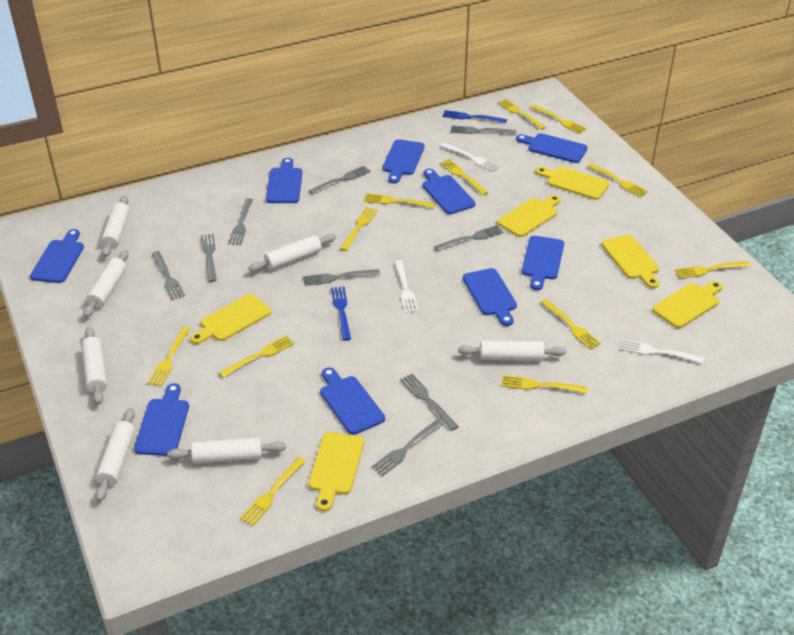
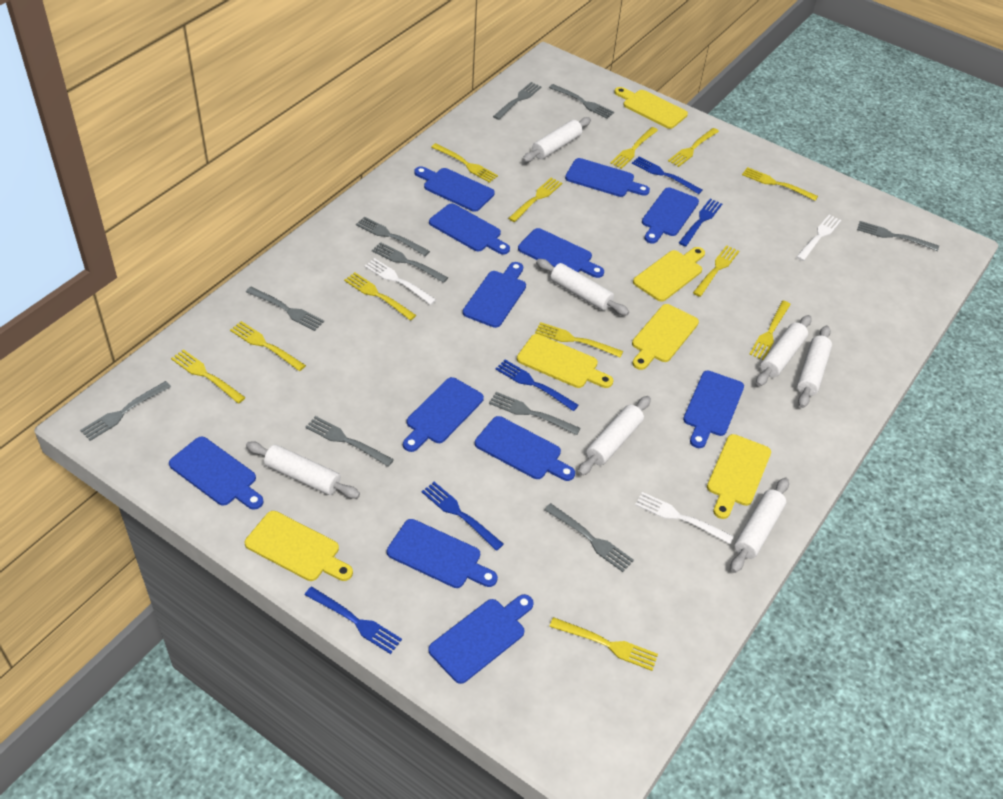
blue cutting board: [30,229,84,283] [134,383,189,456] [266,158,302,203] [320,367,385,435] [382,139,424,184] [423,169,476,214] [463,268,517,326] [516,133,588,163] [522,236,564,290] = 9 -> [169,437,264,510] [387,519,498,588] [403,377,484,452] [414,166,495,212] [428,594,534,684] [429,203,510,255] [463,262,526,328] [475,416,575,481] [518,228,604,278] [565,158,650,197] [642,187,699,243] [683,371,744,448] = 12
blue fork: [331,286,351,341] [443,110,507,123] = 2 -> [305,587,402,654] [421,482,504,551] [496,360,579,411] [632,157,702,194] [679,199,722,246] = 5
grey fork: [152,251,185,300] [201,234,217,282] [228,198,253,245] [303,269,380,286] [309,166,371,194] [371,420,443,476] [400,374,459,431] [434,225,503,251] [451,126,516,135] = 9 -> [80,381,171,441] [246,287,324,331] [305,416,394,467] [356,217,430,256] [372,242,448,283] [489,392,580,435] [493,82,542,120] [544,503,634,572] [549,84,614,118] [857,221,939,251] = 10

